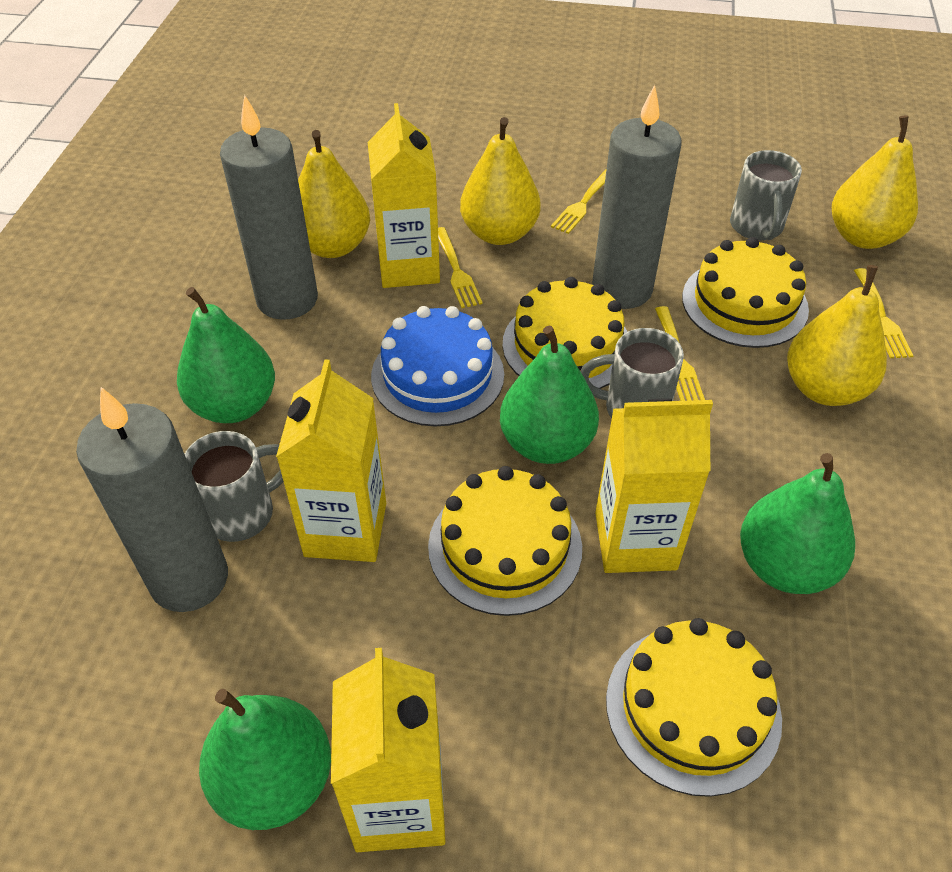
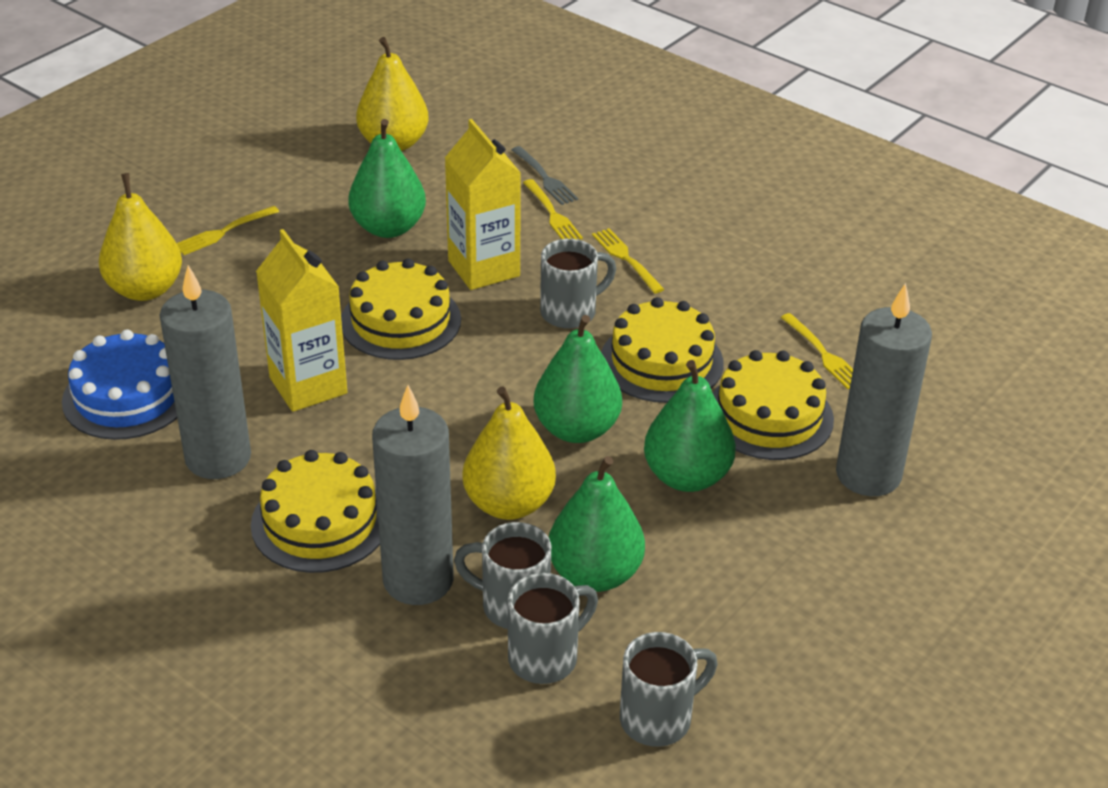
grey fork: none = 0 -> [512,146,578,205] = 1
grey mug: [185,431,284,542] [580,328,684,418] [730,150,802,240] = 3 -> [454,522,551,629] [508,573,598,684] [540,239,616,329] [620,632,717,747] = 4
yellow carton: [276,359,386,562] [331,648,446,852] [368,103,440,288] [595,399,713,573] = 4 -> [256,229,347,412] [445,119,521,290] = 2
yellow pear: [298,130,370,258] [460,117,541,245] [787,265,887,406] [832,115,918,249] = 4 -> [99,173,182,301] [356,37,429,151] [462,387,556,520] = 3

